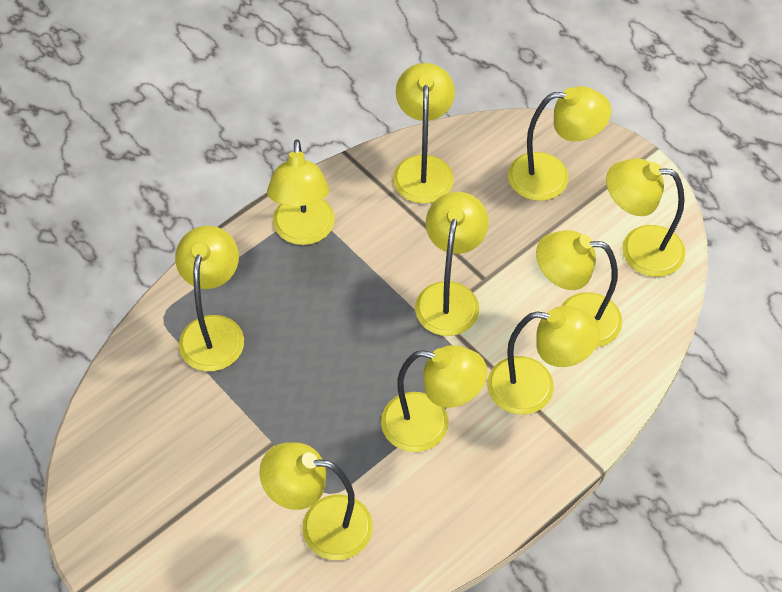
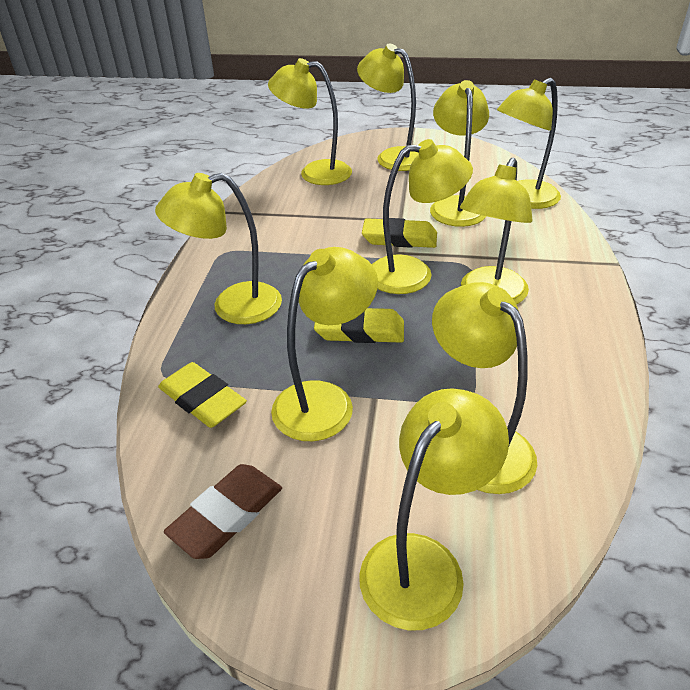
brown eraser: none = 0 -> [164,464,282,559] = 1
yellow eraser: none = 0 -> [158,362,247,428] [314,308,404,343] [362,218,437,248] = 3

